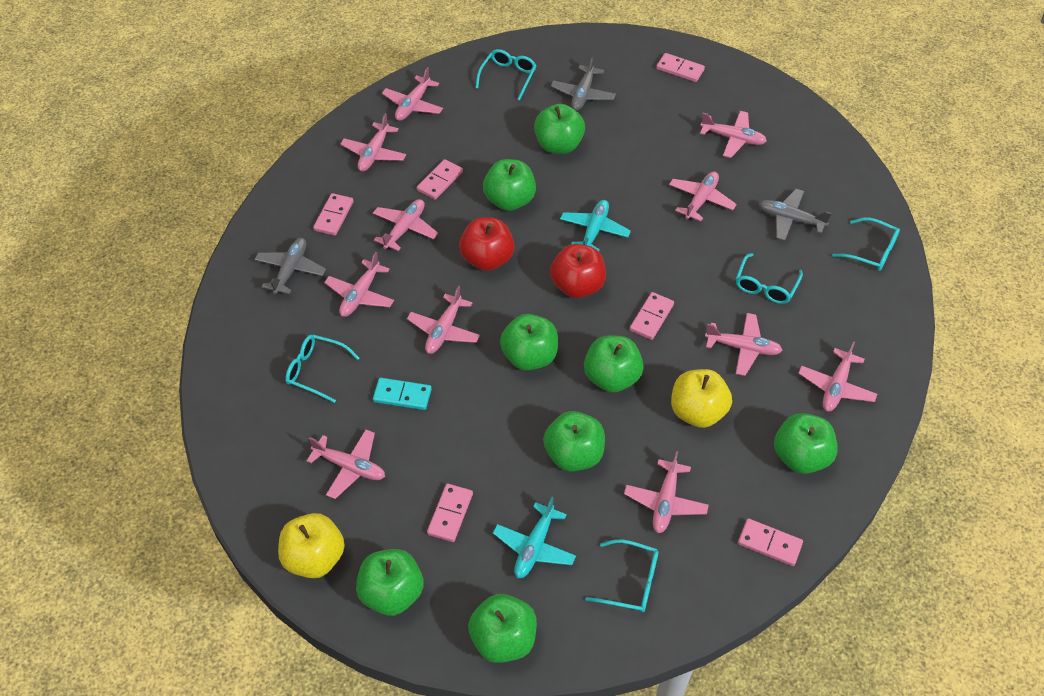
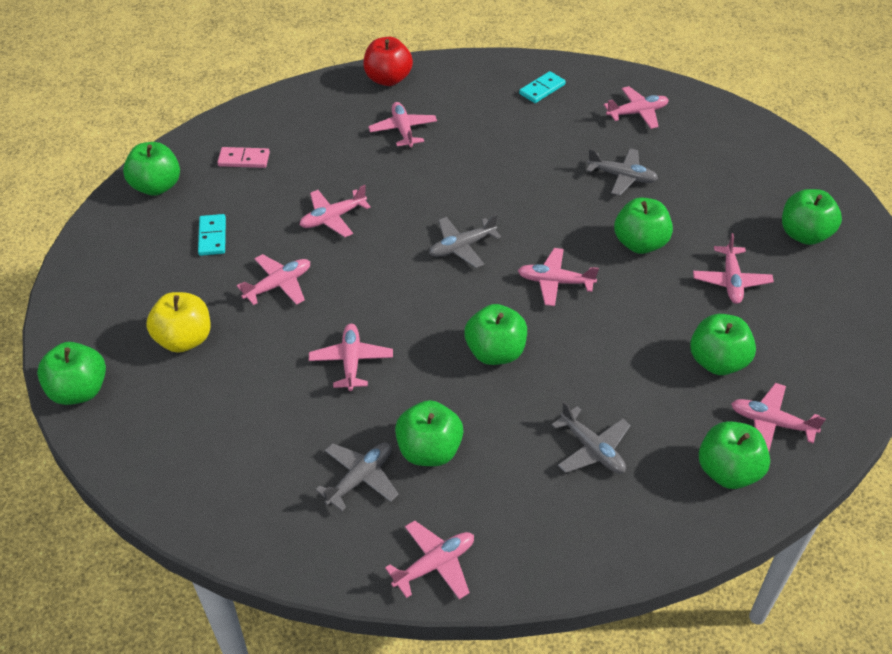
grey plane: [254,238,326,294] [551,55,616,111] [758,189,832,241] = 3 -> [315,443,399,511] [429,214,501,268] [551,401,631,474] [587,148,658,196] = 4
pink domino: [313,193,354,236] [417,159,463,200] [427,484,473,542] [630,292,674,340] [656,53,705,82] [738,519,803,566] = 6 -> [217,147,270,168] = 1
pink plane: [307,430,385,499] [324,252,394,317] [340,113,406,171] [373,199,438,251] [382,67,443,121] [407,286,480,354] [624,451,709,533] [669,171,737,221] [700,111,767,158] [705,313,783,376] [798,341,877,412] = 11 -> [237,254,310,305] [300,185,371,237] [309,324,393,391] [368,102,437,148] [385,520,474,600] [518,248,599,306] [604,86,669,129] [693,233,774,304] [731,383,826,451] = 9
red apple: [459,217,515,271] [550,244,606,298] = 2 -> [363,37,413,86] = 1
turquoise domino: [373,378,432,410] = 1 -> [198,214,226,256] [519,71,566,103] = 2
turquoise glasses: [285,335,360,403] [475,49,536,101] [585,539,659,612] [736,253,803,304] [832,217,900,271] = 5 -> none = 0
turquoise plane: [493,497,576,578] [560,200,631,251] = 2 -> none = 0
yellow apple: [278,513,345,578] [671,369,732,428] = 2 -> [146,292,211,353] = 1

